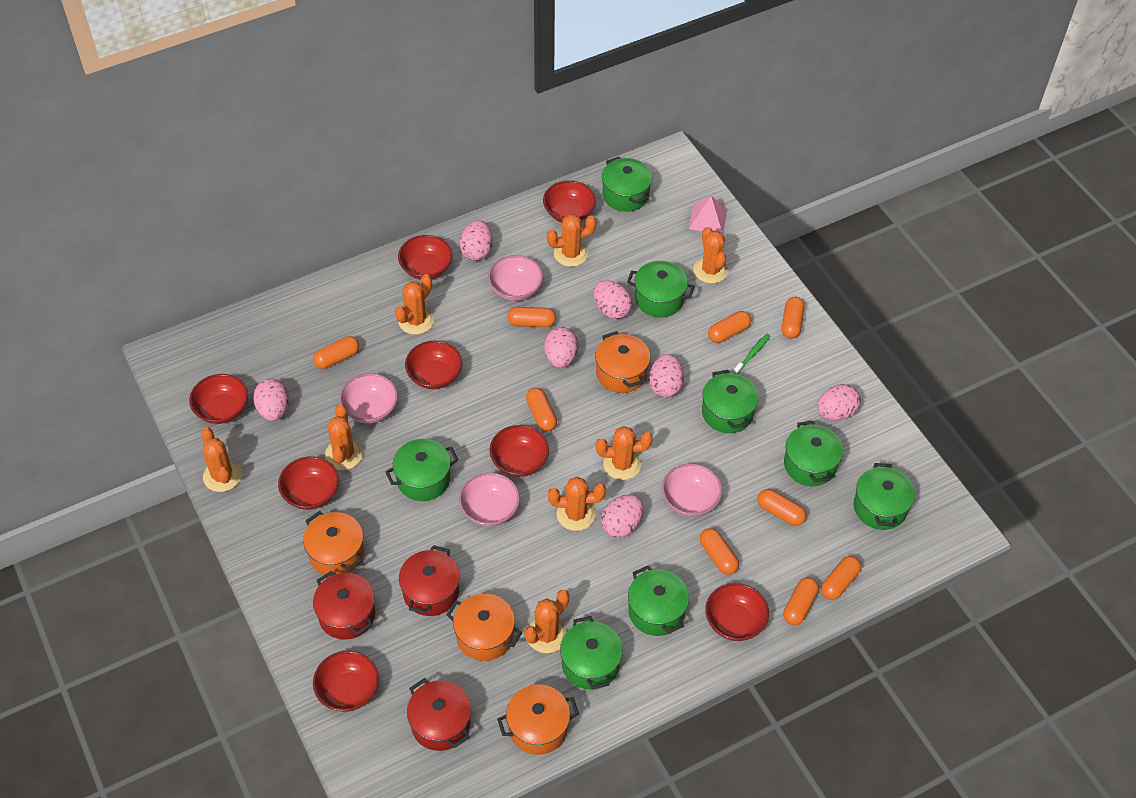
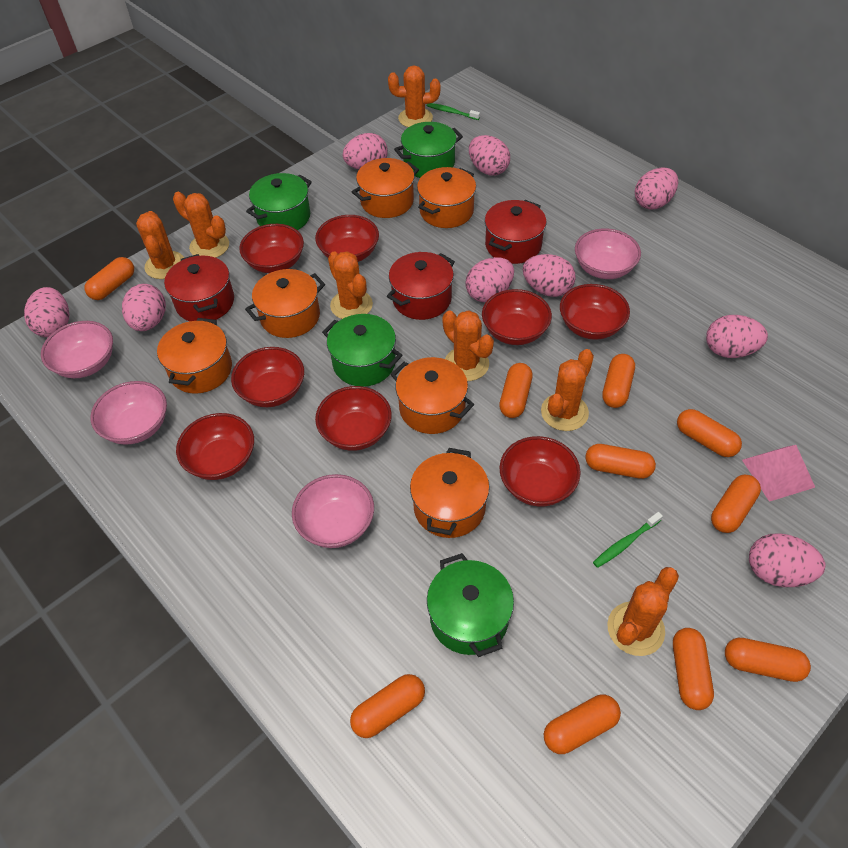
green pot: [385,439,458,501] [560,616,623,690] [602,157,652,212] [627,261,695,317] [628,566,689,636] [702,370,758,433] [784,421,843,486] [854,463,915,530] = 8 -> [246,173,312,230] [322,314,402,387] [394,122,463,178] [427,553,514,657] = 4
green toothbrush: [734,334,770,374] = 1 -> [427,103,480,120] [593,512,663,568] = 2
orange cactus: [201,427,242,492] [325,404,363,470] [395,274,434,335] [524,590,569,653] [547,214,597,267] [548,477,606,531] [596,426,653,480] [693,227,728,284] = 8 -> [136,211,184,279] [173,192,229,258] [328,251,373,319] [388,66,440,127] [442,310,494,381] [541,349,594,431] [607,567,679,656] = 7
orange capsule: [313,336,360,369] [507,307,556,327] [526,388,557,432] [700,528,739,575] [708,311,751,343] [757,489,806,526] [782,297,804,339] [783,577,819,625] [821,556,861,600] = 9 -> [85,257,134,300] [350,674,425,738] [499,363,533,418] [544,695,621,754] [586,444,656,479] [602,354,635,408] [673,628,714,710] [677,409,742,457] [711,475,761,533] [725,638,811,682] = 10
orange pot: [303,511,364,577] [446,594,522,661] [497,685,579,755] [595,331,650,393] = 4 -> [157,318,232,394] [245,269,325,338] [352,158,419,218] [391,357,474,434] [410,448,490,538] [417,167,476,228] = 6
pink egg: [253,379,289,421] [460,220,493,261] [544,327,578,368] [593,280,633,319] [601,495,643,538] [649,354,684,398] [817,384,861,421] = 7 -> [24,287,69,337] [122,284,166,331] [343,133,388,169] [465,257,514,302] [469,135,510,176] [522,254,576,297] [635,168,678,210] [706,315,768,358] [749,533,825,587] = 9

